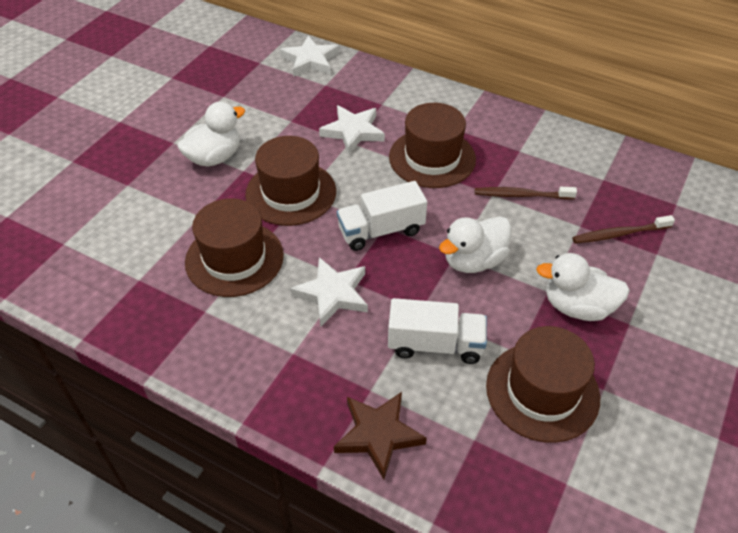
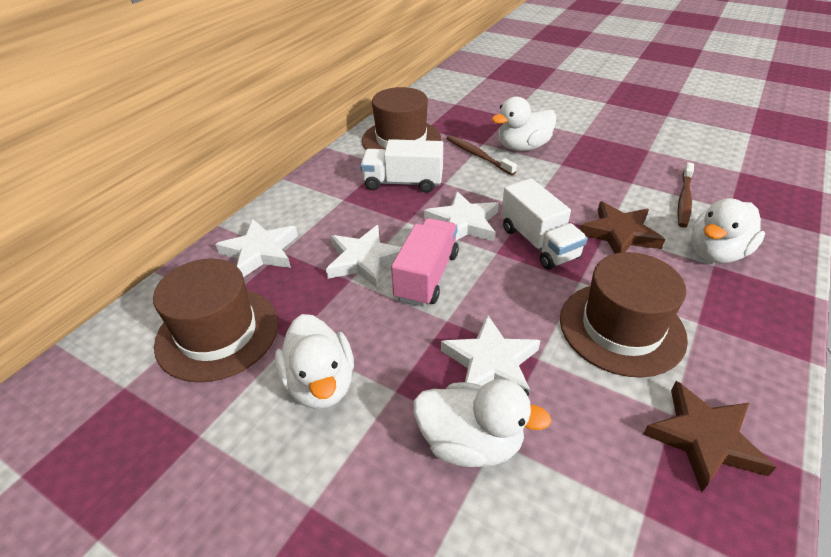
brown hat: [185,199,284,297] [245,136,336,226] [389,103,476,188] [486,326,600,443] = 4 -> [153,258,279,382] [362,87,441,150] [560,252,688,378] = 3
brown star: [334,392,427,480] = 1 -> [580,201,665,254] [643,381,777,493] = 2
pink truck: none = 0 -> [391,218,459,307] = 1
white duck: [177,102,245,167] [439,216,511,273] [536,253,630,321] = 3 -> [275,314,354,409] [413,379,552,467] [492,97,556,151] [691,198,765,263] = 4
white star: [280,35,339,77] [290,257,368,327] [319,105,385,154] = 3 -> [215,219,298,277] [326,225,402,288] [424,191,499,241] [441,314,541,397] = 4

